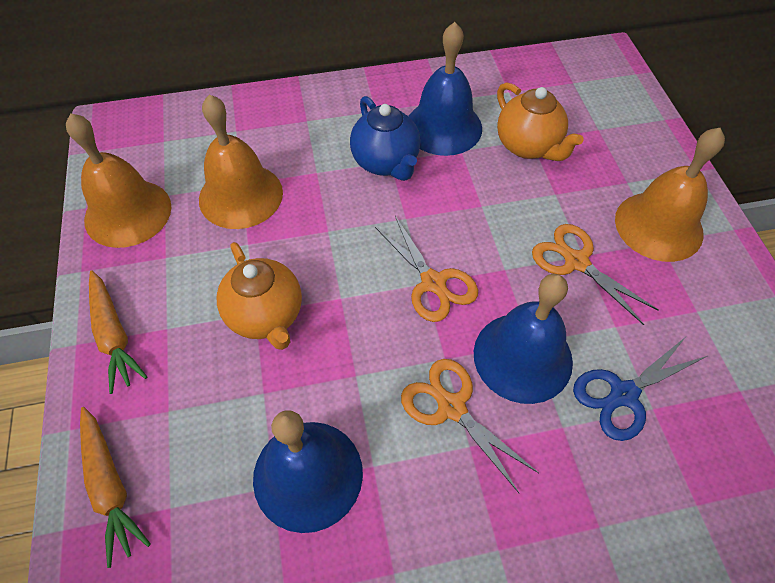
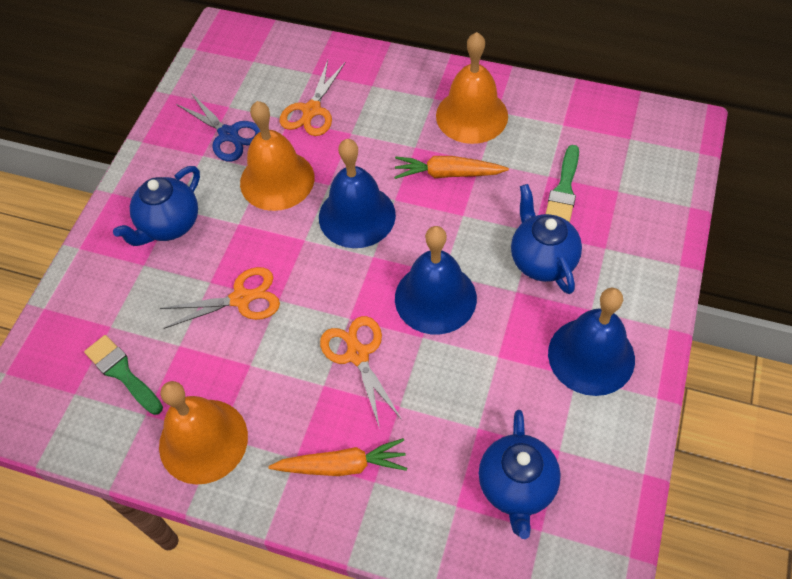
blue teapot: [350,96,421,181] = 1 -> [113,166,200,246] [479,410,561,539] [511,184,582,294] = 3
green brush: none = 0 -> [84,335,163,415] [546,145,579,223] = 2
orange teapot: [217,242,302,350] [497,83,584,161] = 2 -> none = 0

